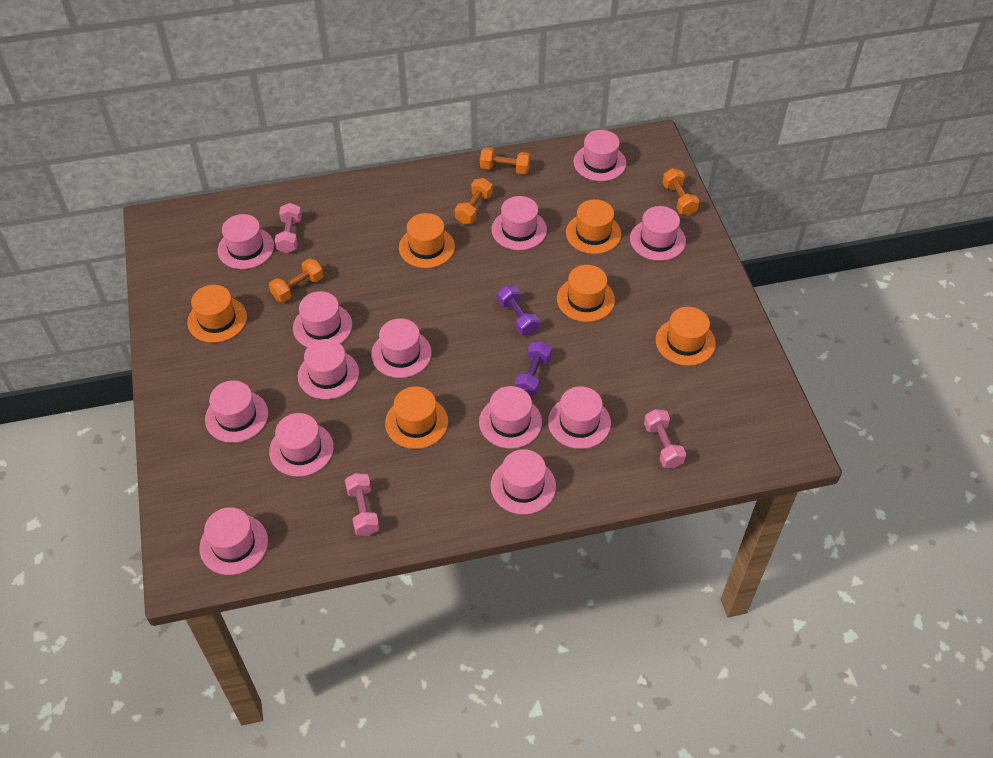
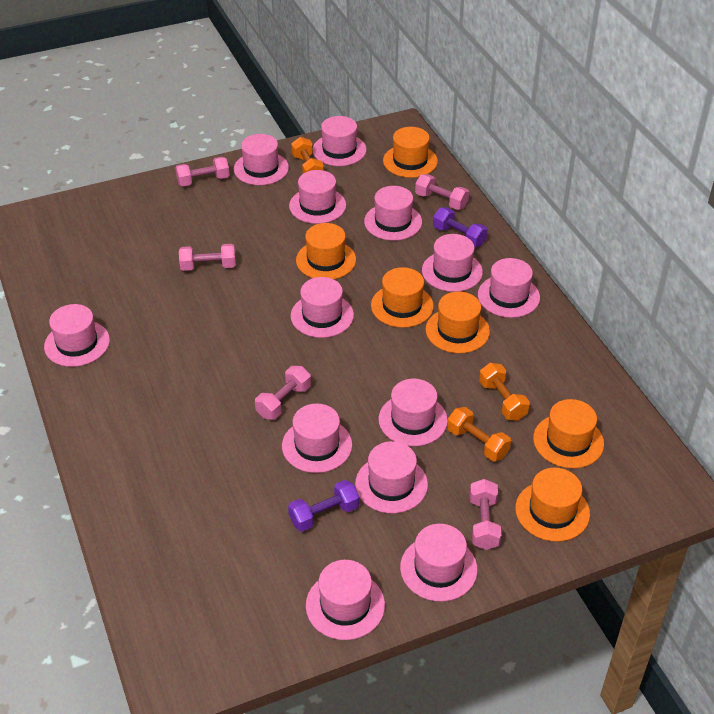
orange dumbbell: [269,258,324,302] [455,178,492,224] [480,147,530,174] [662,168,699,216] = 4 -> [291,137,324,174] [447,407,511,461] [479,363,530,421] = 3
pink dumbbell: [275,203,302,253] [345,473,380,536] [644,409,686,468] = 3 -> [175,157,230,186] [179,244,236,271] [255,366,311,420] [415,174,469,210] [470,479,501,550] = 5

